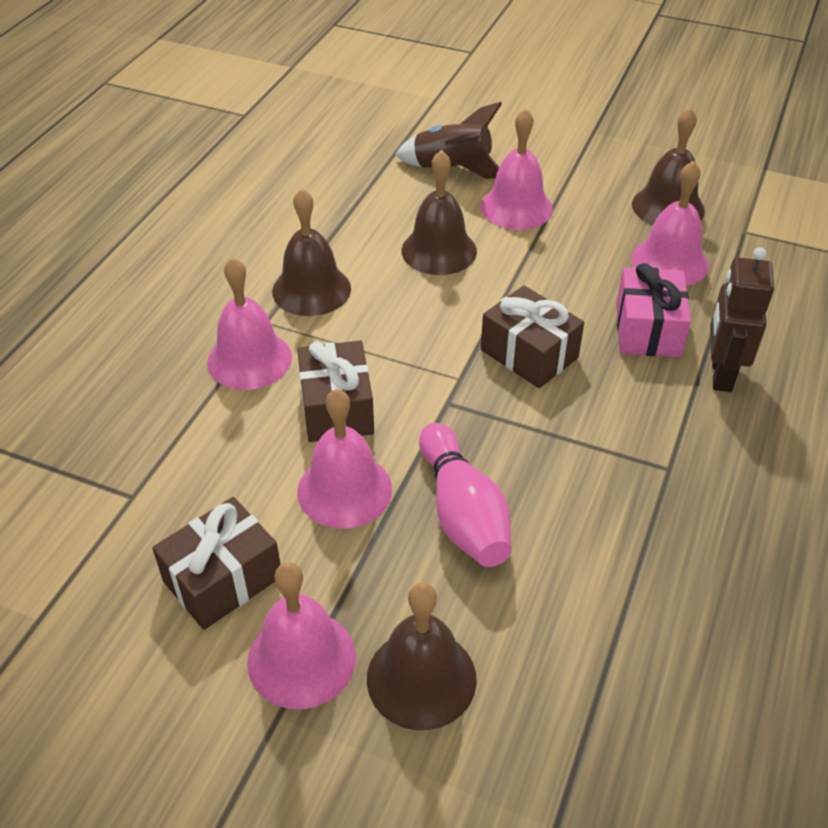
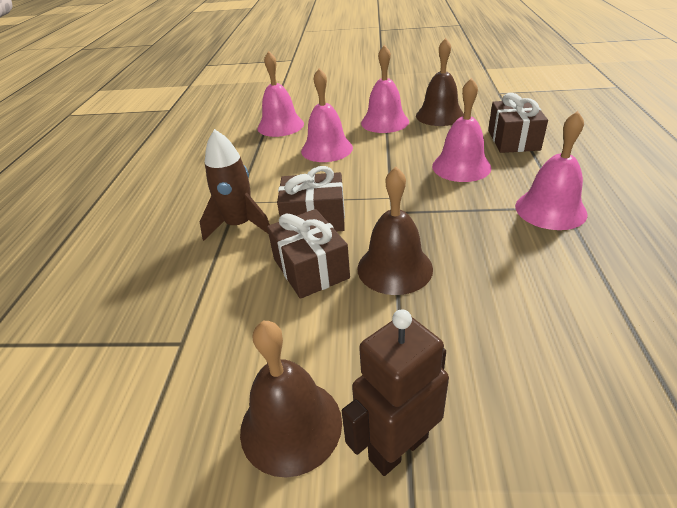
brown bell: [272,188,351,316] [367,583,477,730] [402,150,477,275] [632,108,705,225] = 4 -> [240,320,342,477] [358,167,433,295] [416,38,464,126] = 3
pink bowling pin: [419,423,511,567] = 1 -> none = 0
pink gift: [616,263,691,357] = 1 -> none = 0

